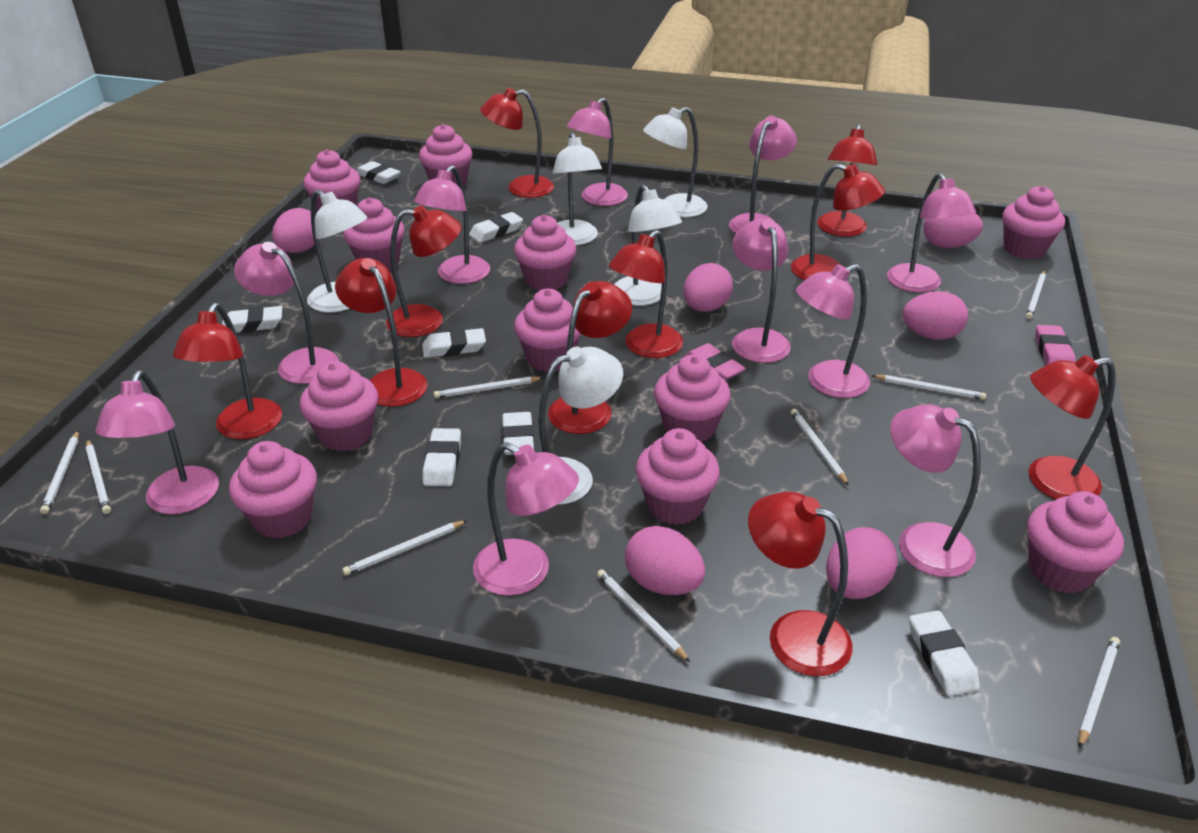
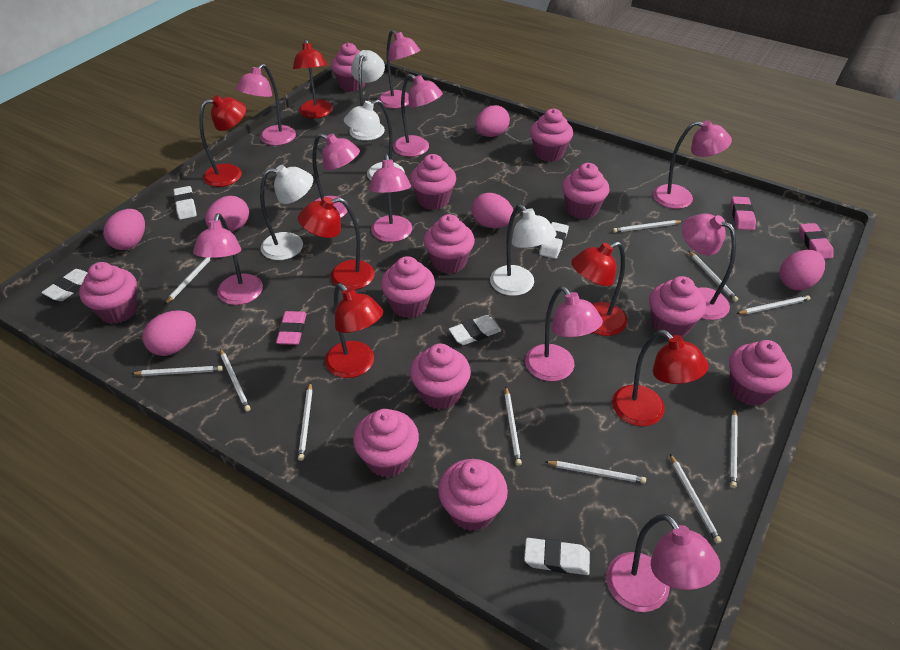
pink cupcake: [229,441,317,539] [300,361,378,451] [303,149,360,212] [343,198,404,270] [419,124,472,187] [514,215,576,290] [514,289,581,372] [636,428,720,525] [654,354,730,442] [1002,186,1065,259] [1027,491,1124,593] = 11 -> [79,262,137,324] [331,43,365,92] [353,409,419,477] [381,256,435,318] [410,154,456,210] [410,344,471,409] [424,214,475,274] [438,459,508,531] [530,109,573,162] [562,163,610,219] [649,276,706,338] [729,340,792,406] = 12
pink eraser: [684,343,746,380] [1035,325,1076,365] = 2 -> [276,311,307,345] [731,196,756,230] [799,223,834,259] = 3
red lamp: [173,303,282,439] [335,258,428,407] [386,205,461,337] [480,88,554,198] [548,281,632,434] [609,230,683,358] [748,492,853,676] [791,163,885,280] [817,124,877,237] [1029,355,1115,499] = 10 -> [199,95,246,187] [293,39,333,118] [298,197,375,290] [325,283,383,378] [571,242,628,336] [612,330,709,426] = 6
white eraser: [222,306,282,333] [356,161,401,184] [422,328,486,358] [422,428,461,486] [469,212,523,243] [502,412,534,455] [909,610,980,696] = 7 -> [41,269,88,301] [173,186,197,220] [449,315,501,345] [524,538,590,575] [539,222,569,259] = 5
white lamp: [307,190,367,313] [538,347,623,505] [553,132,602,245] [614,184,682,306] [643,107,708,217] = 5 -> [260,165,313,260] [344,100,405,181] [349,50,385,141] [490,204,557,296] = 4
white pencil: [40,431,79,514] [86,439,111,514] [342,520,468,576] [434,376,544,398] [597,569,690,662] [791,409,849,486] [871,375,986,400] [1026,270,1046,319] [1079,637,1120,748] = 9 -> [131,366,223,376] [164,257,212,305] [220,349,251,412] [298,382,312,461] [505,387,522,466] [545,461,646,484] [613,220,683,233] [670,454,721,543] [688,250,738,302] [730,408,738,488] [737,295,810,314] = 11

